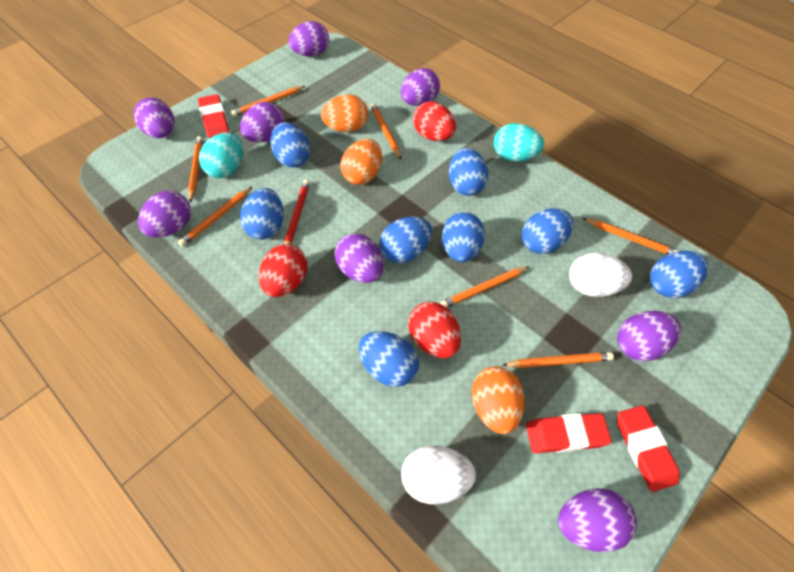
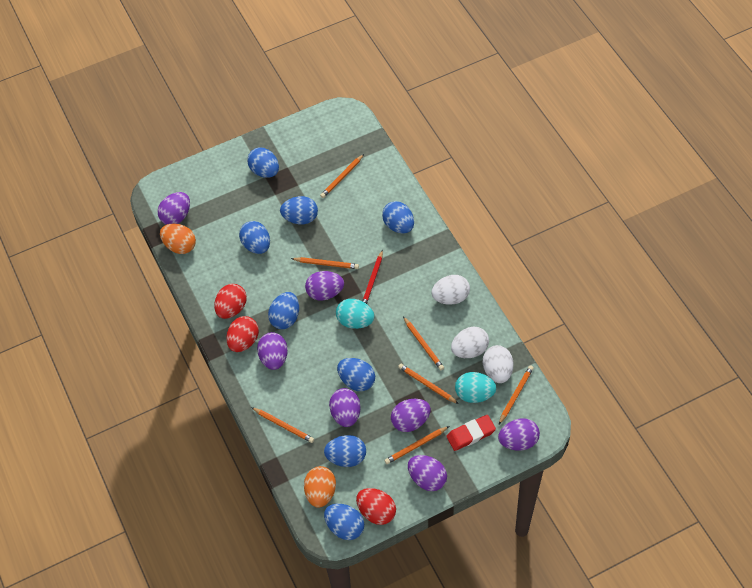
orange egg: [321,95,368,132] [341,139,382,185] [472,367,525,434] = 3 -> [160,224,196,254] [304,466,336,508] = 2
purple egg: [134,98,175,138] [138,191,191,238] [240,102,284,142] [289,21,329,56] [335,234,384,283] [401,68,440,106] [558,488,637,552] [617,311,681,361] = 8 -> [158,192,190,225] [257,332,288,370] [305,271,344,301] [329,388,360,427] [391,399,431,432] [408,455,447,491] [498,418,540,451] = 7
red eraser: [198,94,229,138] [526,413,612,453] [617,405,680,492] = 3 -> [446,415,496,451] = 1
white egg: [401,446,476,504] [569,253,632,297] = 2 -> [431,275,470,305] [451,327,489,358] [483,345,513,383] = 3

